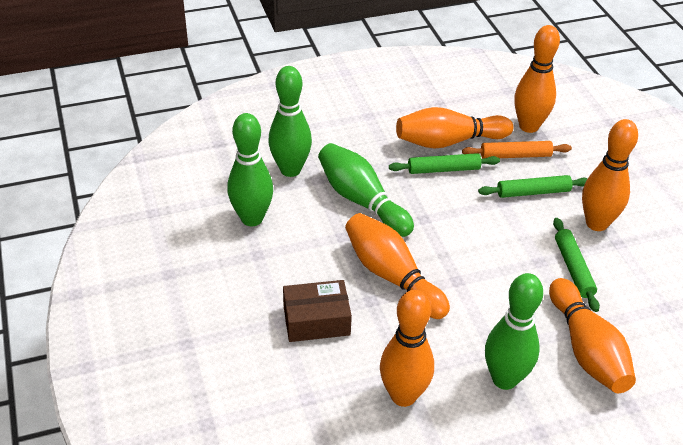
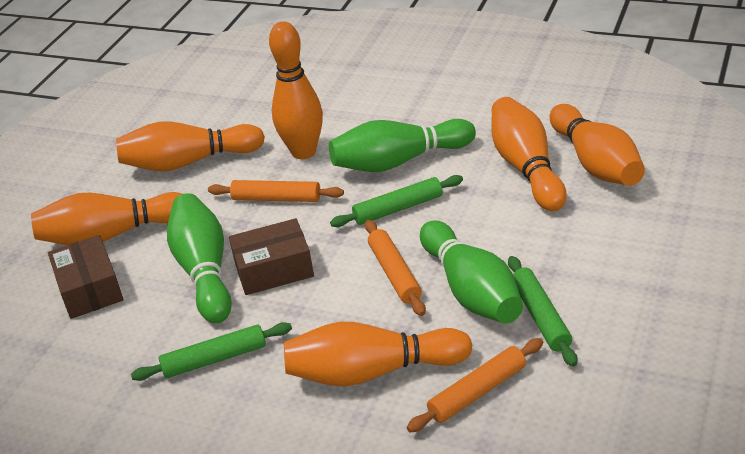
brown box: [283,280,352,342] = 1 -> [48,235,124,319] [229,218,314,295] = 2
green bowling pin: [227,113,273,226] [268,66,312,177] [318,143,414,237] [485,273,543,390] = 4 -> [167,193,232,323] [329,119,476,172] [420,221,523,324] = 3
orange rolling pin: [462,141,572,159] = 1 -> [208,180,344,202] [365,220,426,316] [407,338,543,432] = 3

